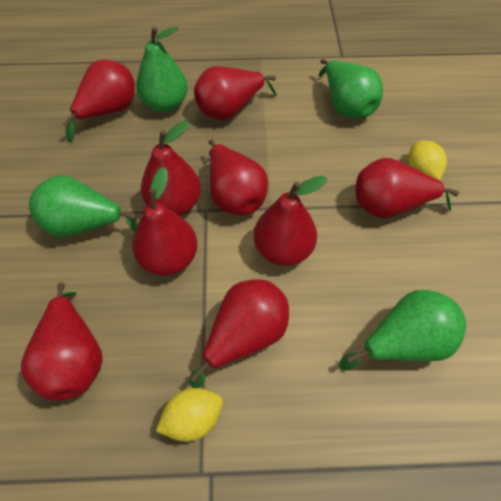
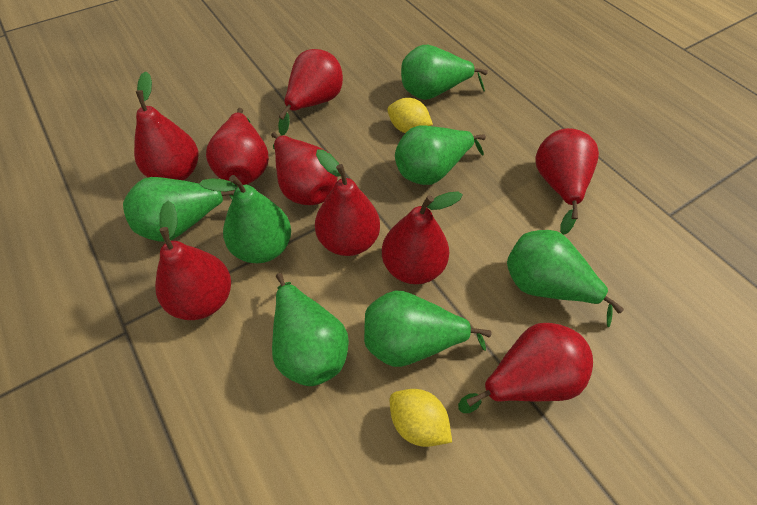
green pear: [29,175,138,237] [136,26,188,112] [319,59,383,119] [339,290,466,371] = 4 -> [123,177,235,242] [199,175,291,263] [272,273,349,386] [364,290,491,367] [395,126,486,185] [401,45,488,100] [507,230,624,328] = 7

